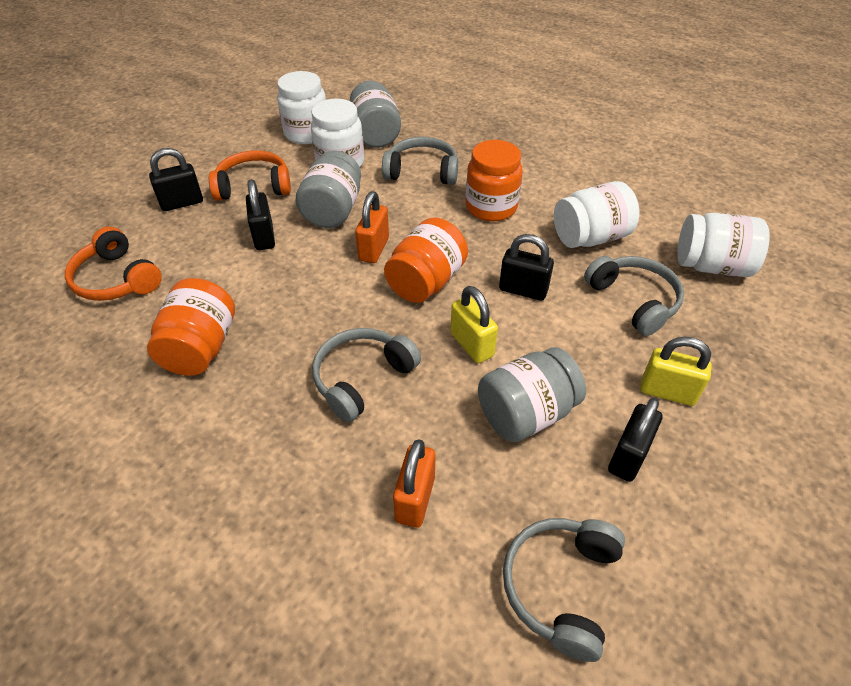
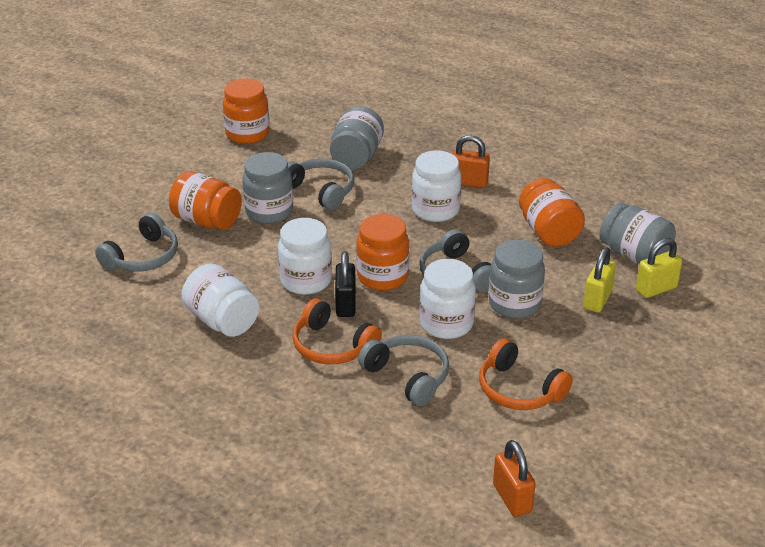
black padlock: [149,148,203,211] [246,179,275,250] [499,234,554,301] [608,398,662,482] = 4 -> [335,251,356,317] = 1
grey jar: [295,151,361,228] [350,80,401,148] [478,347,586,442] = 3 -> [242,152,293,224] [330,106,384,169] [489,240,545,318] [599,203,676,264] = 4
orange jar: [147,278,235,376] [384,217,468,303] [466,140,523,222] = 3 -> [169,171,242,230] [223,78,270,144] [356,214,409,291] [519,178,585,247] = 4

